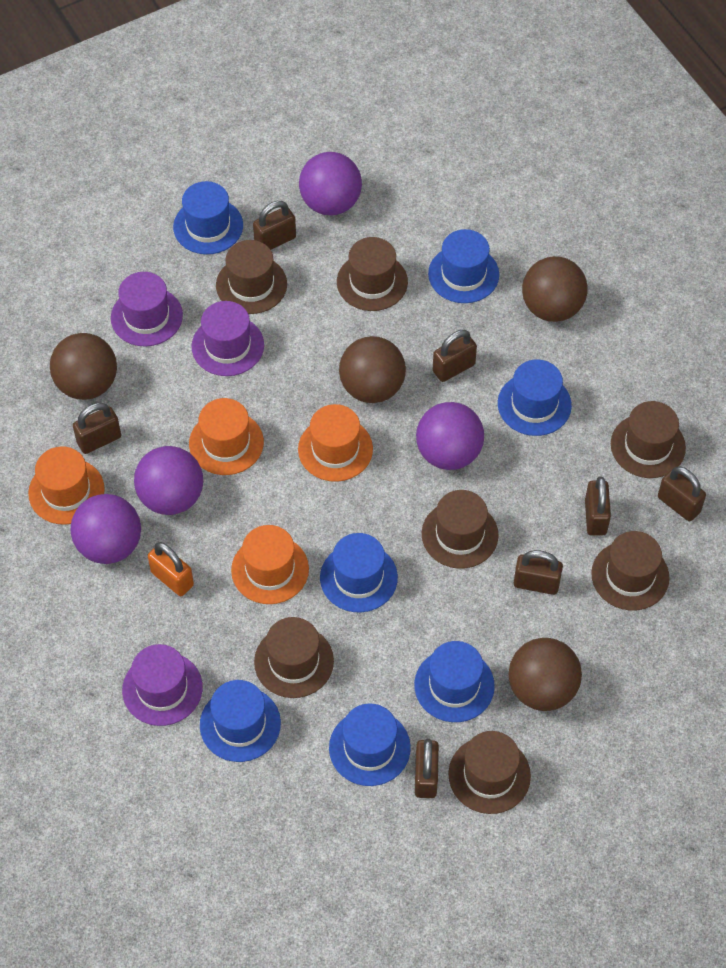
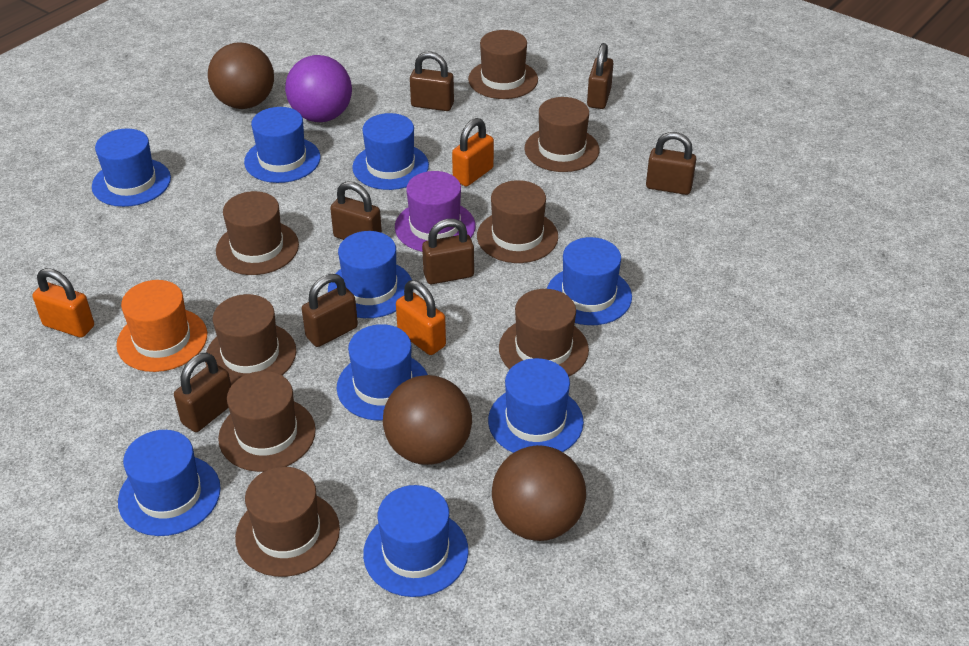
blue hat: [173,181,243,254] [200,680,281,762] [320,533,398,612] [329,703,411,786] [414,641,495,722] [428,229,499,303] [498,360,572,436] = 7 -> [92,129,171,207] [118,430,221,536] [244,107,321,183] [328,231,412,318] [337,324,428,421] [352,113,429,190] [363,485,469,597] [488,358,584,453] [547,237,632,325] = 9
brown ball: [50,333,117,400] [339,336,406,403] [508,638,582,711] [522,256,588,322] = 4 -> [208,42,274,109] [383,375,472,465] [492,445,586,541] = 3
brown hat: [216,240,287,314] [254,617,334,698] [337,237,408,311] [422,490,499,569] [448,731,531,814] [591,531,669,611] [611,401,686,478] = 7 -> [205,294,296,386] [216,191,299,275] [218,371,316,472] [235,467,340,577] [468,30,538,99] [477,180,558,263] [499,289,589,376] [524,97,599,172] = 8
orange hat: [28,446,105,525] [189,398,264,475] [231,525,309,604] [298,404,373,482] = 4 -> [116,280,207,372] = 1
orange padlock: [148,542,194,596] = 1 -> [33,268,94,338] [396,280,446,355] [452,118,494,187] = 3
purple ball: [70,494,141,564] [134,446,203,515] [299,152,362,216] [416,402,484,470] = 4 -> [285,55,352,122] = 1
purple hat: [111,272,183,347] [122,644,203,726] [192,301,264,376] = 3 -> [395,171,475,252] = 1

